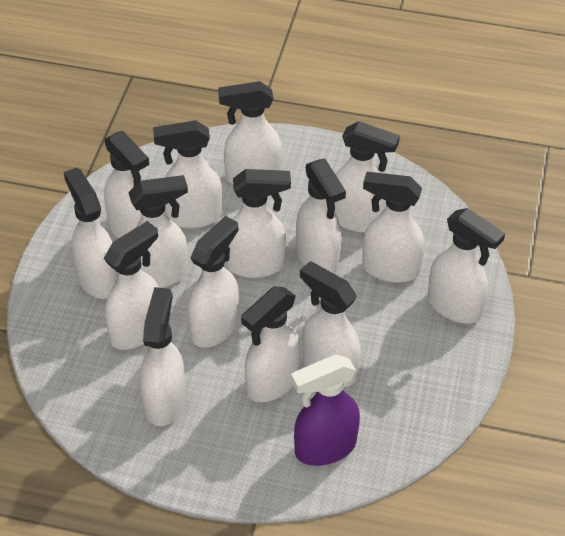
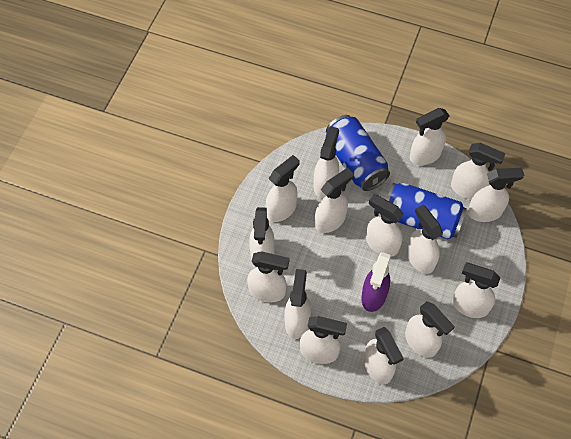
blue can: none = 0 -> [325,115,390,191] [386,183,467,240] = 2

